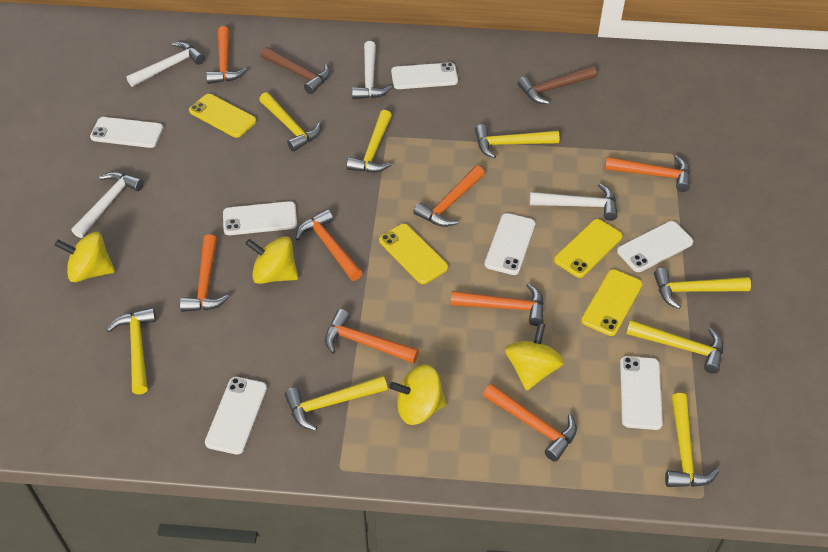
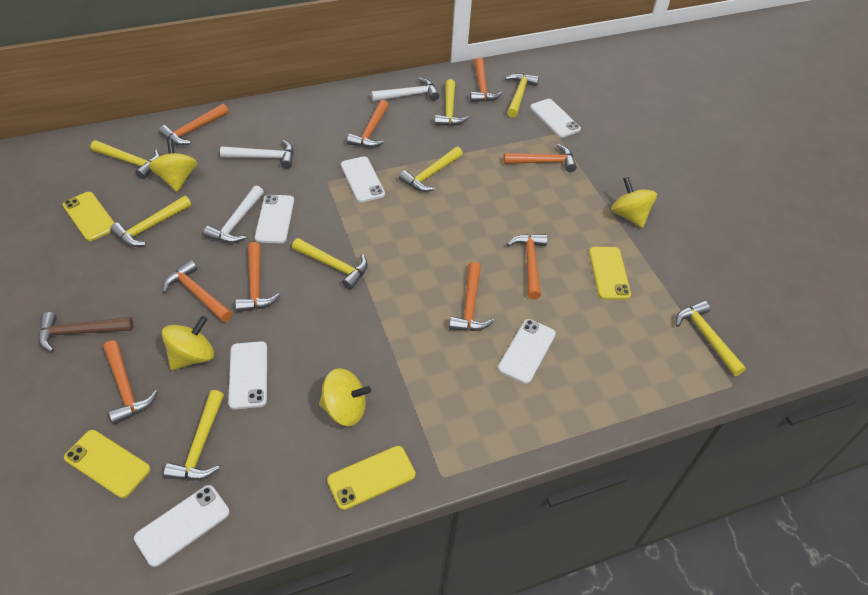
brown hammer: [261,47,330,94] [518,66,597,104] = 2 -> [39,312,133,352] = 1
orange hammer: [180,234,229,312] [206,26,247,84] [296,209,363,281] [325,309,419,364] [414,166,485,227] [450,283,544,326] [483,384,577,462] [605,155,690,192] = 8 -> [103,340,158,425] [159,104,229,145] [163,260,233,322] [235,242,280,312] [347,100,389,148] [449,262,494,331] [470,58,503,102] [503,144,577,172] [507,234,547,299] = 9
white hammer: [71,172,144,238] [126,42,205,87] [352,41,393,99] [529,183,618,221] = 4 -> [203,186,264,243] [220,140,294,169] [371,77,439,102] = 3
white phone: [90,117,163,148] [205,377,267,455] [223,201,297,235] [391,62,458,89] [485,213,535,275] [617,221,693,272] [620,356,663,430] = 7 -> [134,485,230,567] [228,341,267,409] [255,195,294,243] [341,157,385,203] [498,319,556,384] [530,99,581,138] = 6

